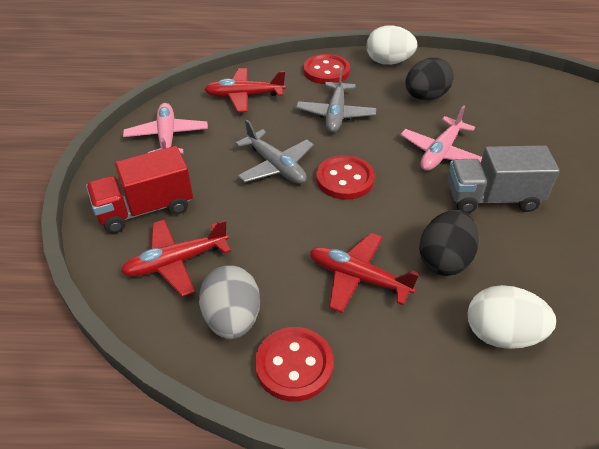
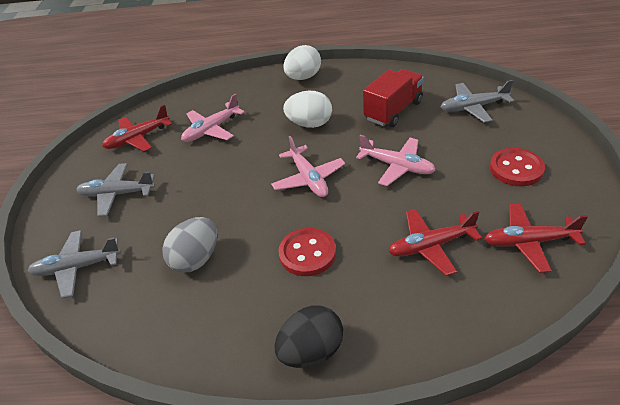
black egg: [406,58,454,100] [419,210,479,276] = 2 -> [274,305,343,368] = 1
grey plane: [235,120,314,184] [296,68,376,133] = 2 -> [27,230,122,298] [76,163,155,217] [441,80,514,123] = 3
grey truck: [448,145,560,213] = 1 -> none = 0
pink plane: [123,103,208,154] [400,105,482,171] = 2 -> [181,94,245,142] [271,136,345,197] [356,135,436,186] = 3
red button: [255,327,333,402] [303,54,350,84] [316,155,375,200] = 3 -> [278,228,336,276] [490,148,545,187] = 2

